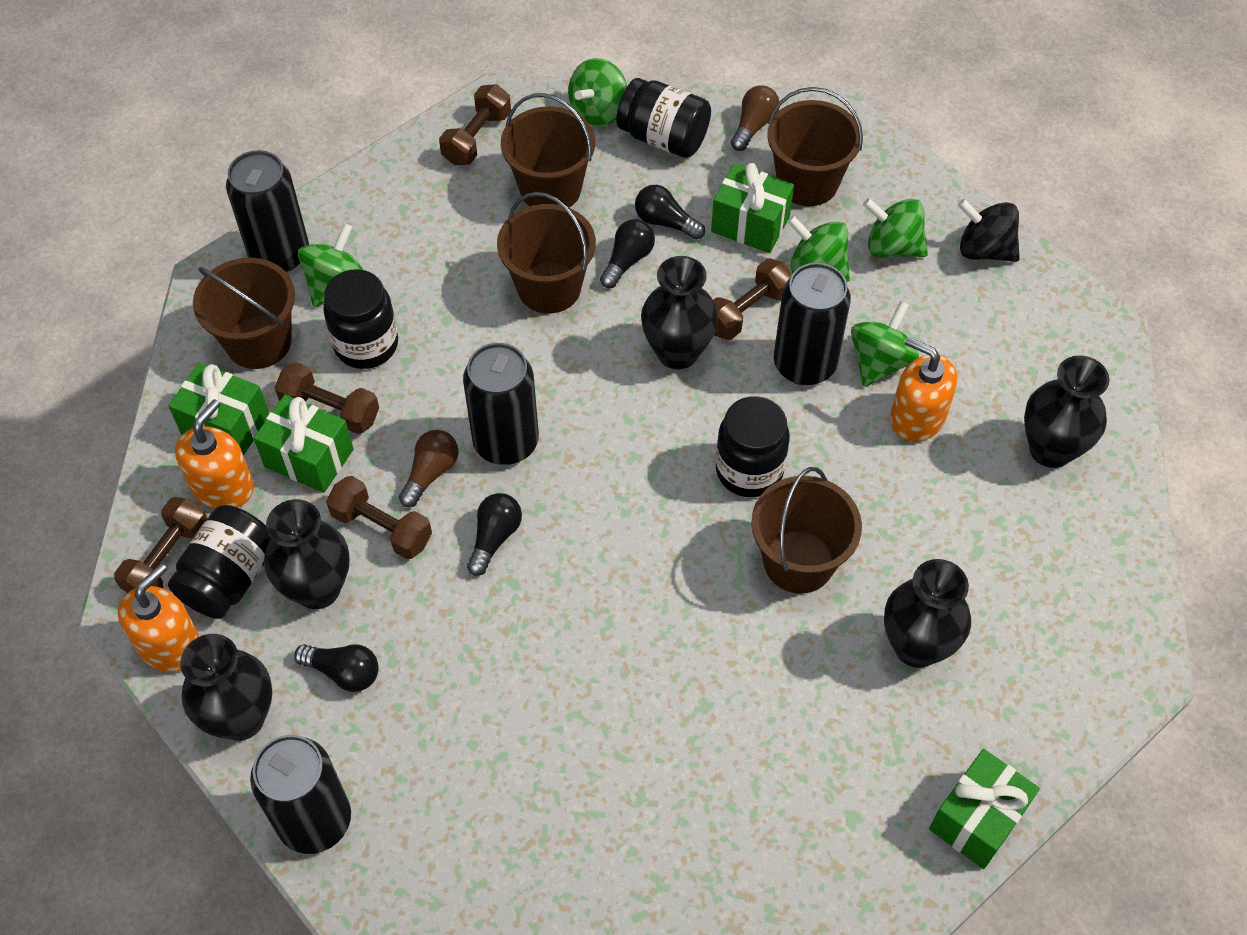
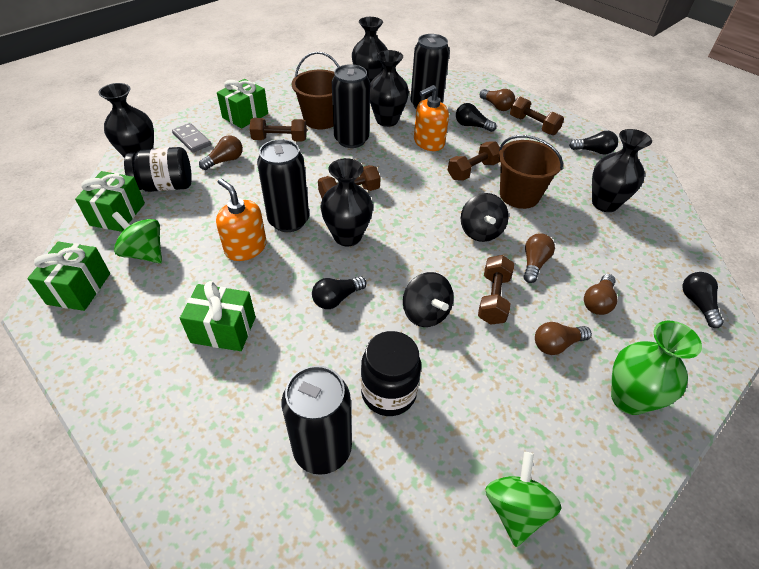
black jar: [168,505,271,619] [323,269,398,369] [616,78,711,158] [716,396,790,497] = 4 -> [124,147,192,192] [361,331,421,416] = 2
black spinning top: [958,199,1020,262] = 1 -> [403,272,454,327] [461,193,509,242] = 2
brown bucket: [193,258,295,369] [497,192,596,313] [501,93,595,208] [751,467,862,594] [767,87,863,206] = 5 -> [292,52,339,129] [499,135,563,209] = 2
brown light bulb: [399,430,459,507] [731,86,779,151] = 2 -> [199,135,243,170] [480,89,515,111] [524,233,555,283] [535,322,592,355] [584,274,618,315] = 5
green spinning top: [298,223,363,308] [568,58,627,126] [787,215,850,282] [851,301,919,387] [863,198,928,258] = 5 -> [112,212,162,263] [486,452,562,547] = 2
green vase: none = 0 -> [611,321,702,415] = 1
grey domino: none = 0 -> [172,123,211,152] = 1
orange soap dispenser: [118,563,200,672] [175,399,254,509] [890,337,957,442] = 3 -> [216,178,267,261] [414,85,449,151] = 2

